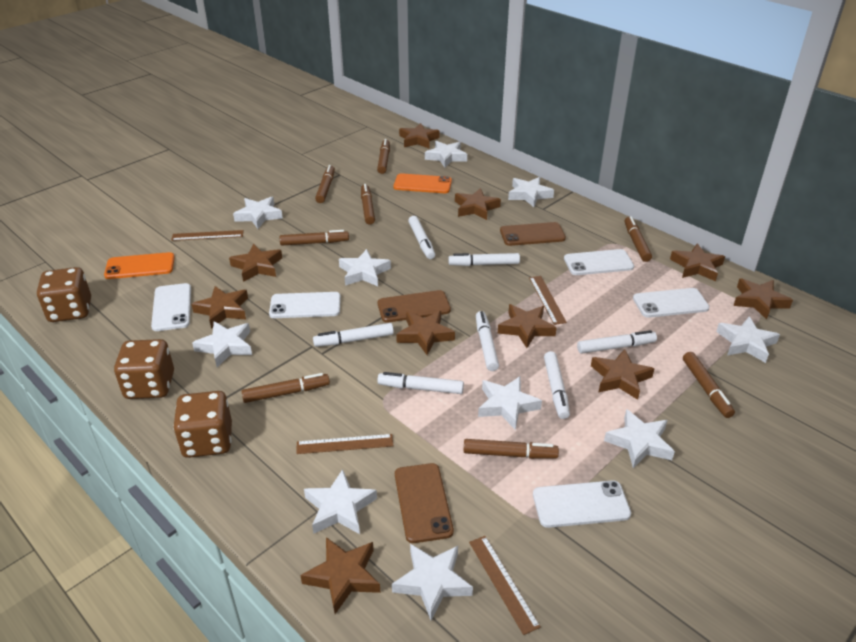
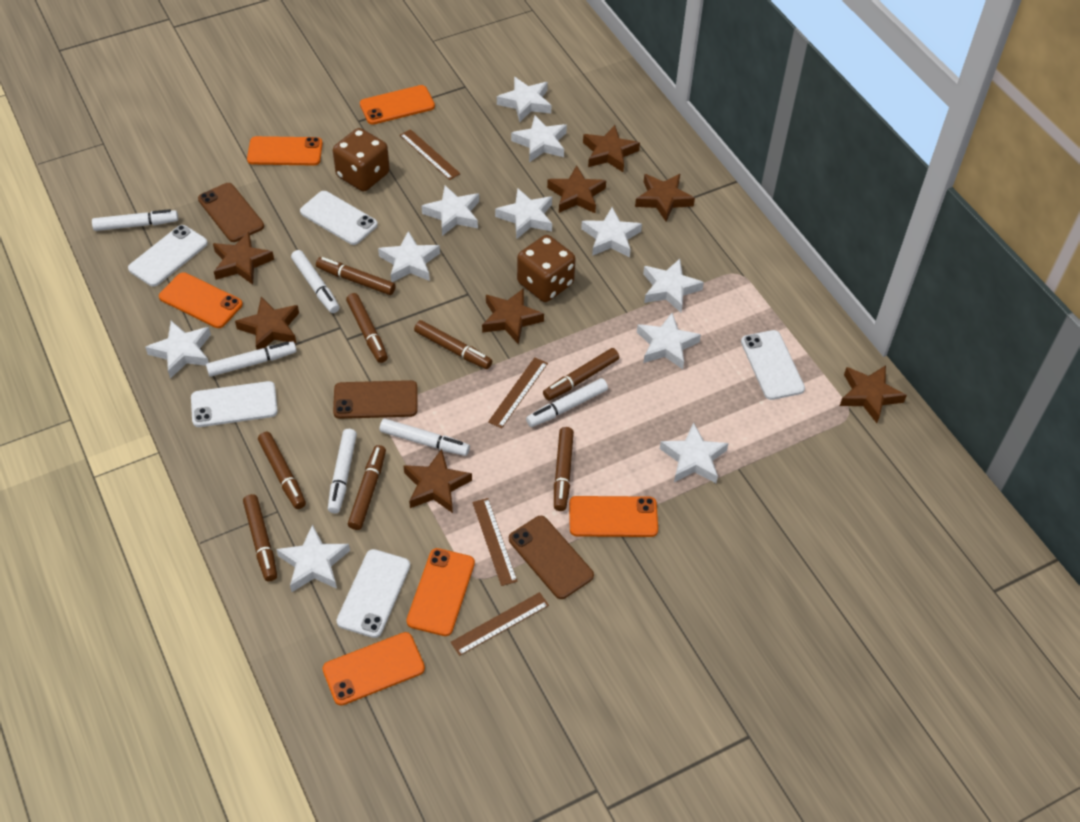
brown dice: [37,267,91,322] [114,339,174,399] [173,391,232,458] = 3 -> [333,128,390,191] [517,235,576,302] = 2
brown star: [191,286,248,329] [229,244,282,282] [300,537,380,614] [396,311,455,355] [399,123,440,148] [455,188,501,220] [498,304,557,348] [591,349,654,400] [670,243,725,281] [733,278,793,320] = 10 -> [213,232,274,285] [235,297,299,350] [403,449,472,513] [482,288,544,345] [547,165,606,213] [583,125,640,172] [635,174,695,222] [840,365,907,423] = 8
orange phone: [104,252,175,279] [394,173,452,193] = 2 -> [159,272,243,328] [247,136,323,166] [323,632,425,706] [360,85,435,125] [406,548,475,636] [569,496,658,537] = 6
white marker: [313,323,394,347] [377,372,464,394] [408,216,435,259] [448,253,520,266] [476,311,499,371] [544,351,570,419] [577,330,657,354] = 7 -> [92,209,178,231] [206,341,297,377] [291,250,340,313] [328,429,357,513] [380,419,470,456] [526,378,608,427] = 6
white star: [192,321,252,367] [233,197,283,229] [304,469,377,534] [339,249,391,286] [392,544,473,620] [425,141,467,168] [478,376,542,430] [508,177,554,207] [604,409,675,468] [716,316,780,363] = 10 -> [145,321,211,379] [276,524,350,592] [378,231,440,282] [422,185,479,236] [495,188,552,239] [497,77,551,122] [511,115,567,162] [581,207,642,257] [637,313,701,369] [643,259,704,312] [660,422,729,483] = 11

